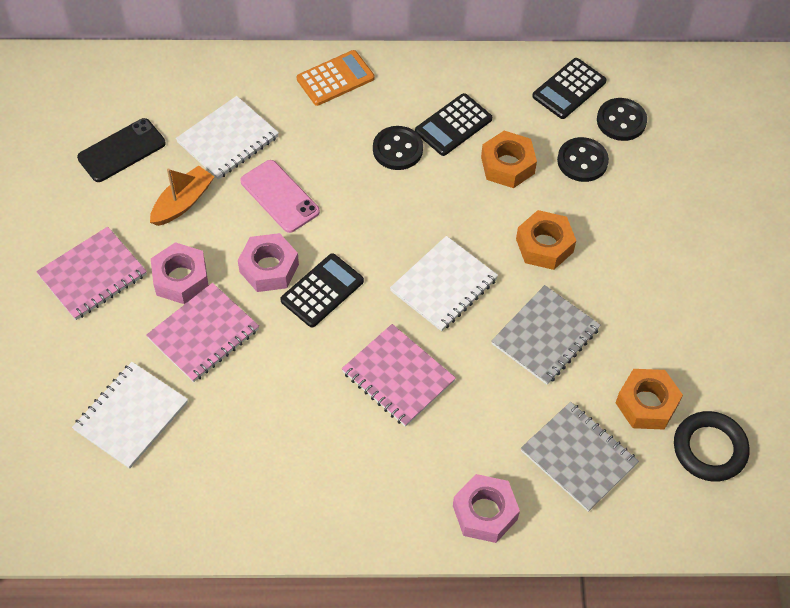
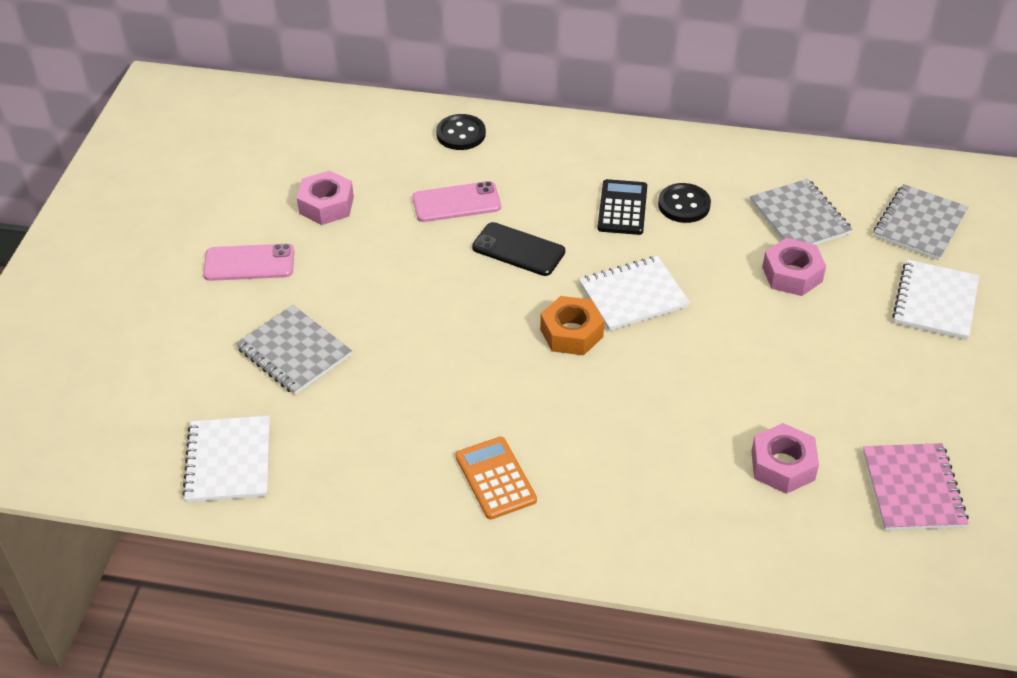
black button: [373,126,423,170] [557,137,609,182] [597,98,647,141] = 3 -> [436,114,486,150] [658,183,711,223] = 2
black calculator: [280,253,364,327] [415,93,492,156] [532,58,607,119] = 3 -> [597,179,647,235] = 1
black ring: [674,411,750,482] = 1 -> none = 0
grey notebook: [491,285,601,385] [521,402,639,512] = 2 -> [236,305,352,395] [750,179,853,245] [874,184,968,260] = 3
orange boat: [150,165,214,226] = 1 -> none = 0
orange nut: [481,131,537,188] [516,210,576,270] [615,369,683,430] = 3 -> [540,296,604,355] = 1
pink notebook: [36,227,147,320] [146,283,259,382] [342,324,456,427] = 3 -> [863,443,969,531] = 1
pink phone: [241,160,320,233] = 1 -> [203,244,294,281] [413,181,501,222] = 2

